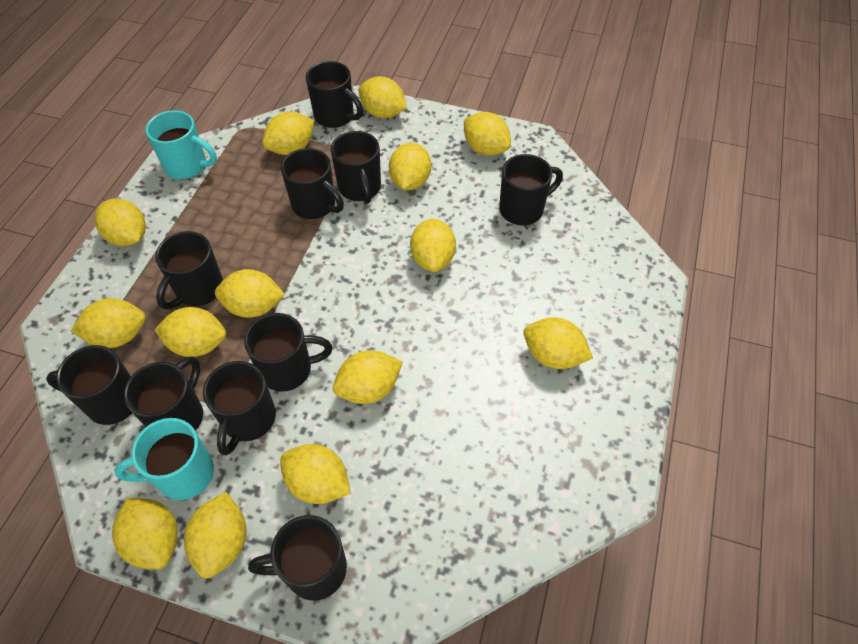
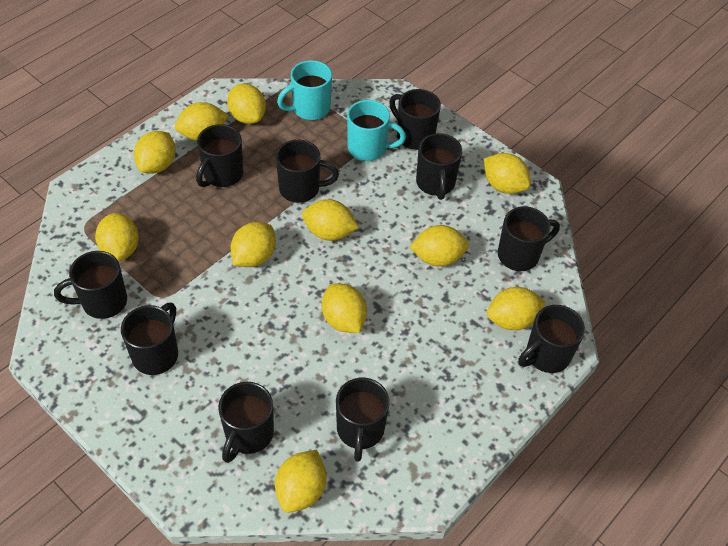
yellow lemon: [71,298,146,348] [94,198,146,246] [112,498,178,570] [155,307,226,357] [184,492,246,579] [215,269,285,318] [262,111,314,155] [280,444,351,504] [333,350,403,404] [359,76,407,118] [389,143,431,190] [410,218,456,272] [464,112,511,156] [524,317,593,369] = 14 -> [95,213,139,261] [134,131,176,173] [175,102,228,141] [227,84,266,124] [230,222,276,267] [275,450,326,513] [302,199,359,241] [322,283,367,333] [410,225,469,267] [484,153,531,194] [487,287,546,330] = 11

